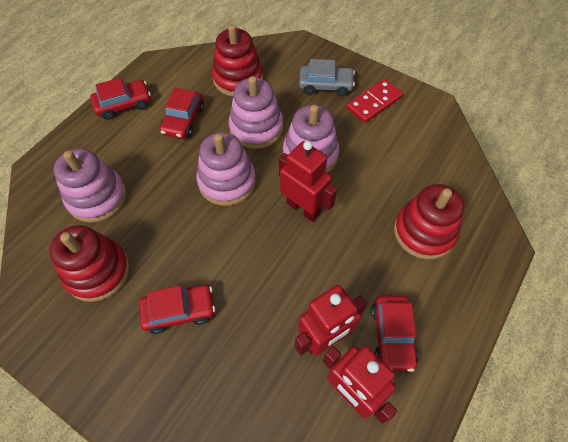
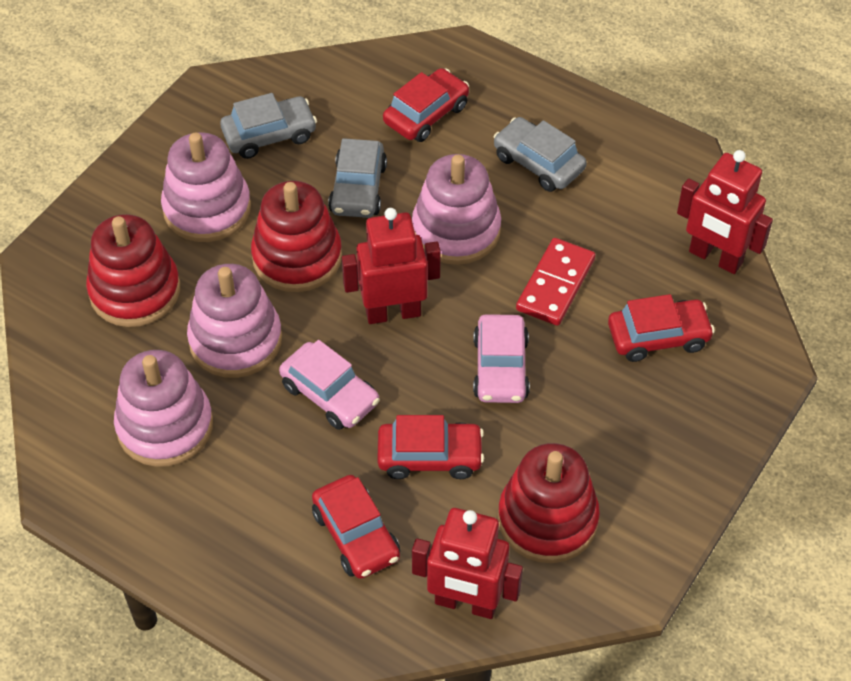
grey car: [299,59,355,96] = 1 -> [220,93,317,159] [328,138,387,218] [494,117,587,192] = 3
pink car: none = 0 -> [279,340,380,430] [473,314,530,403] = 2

